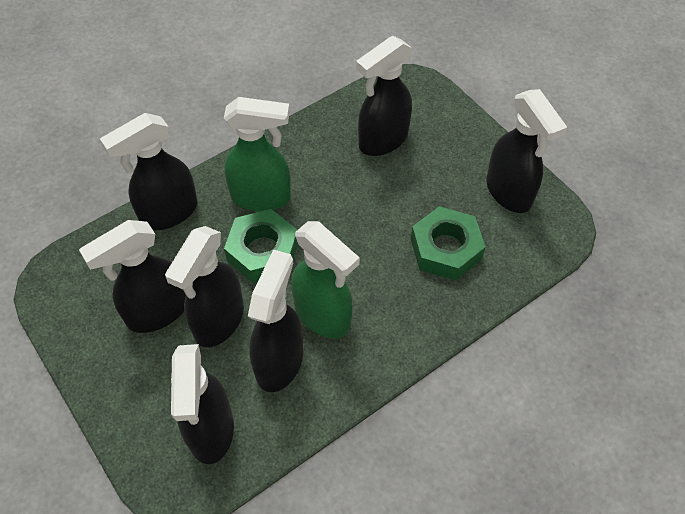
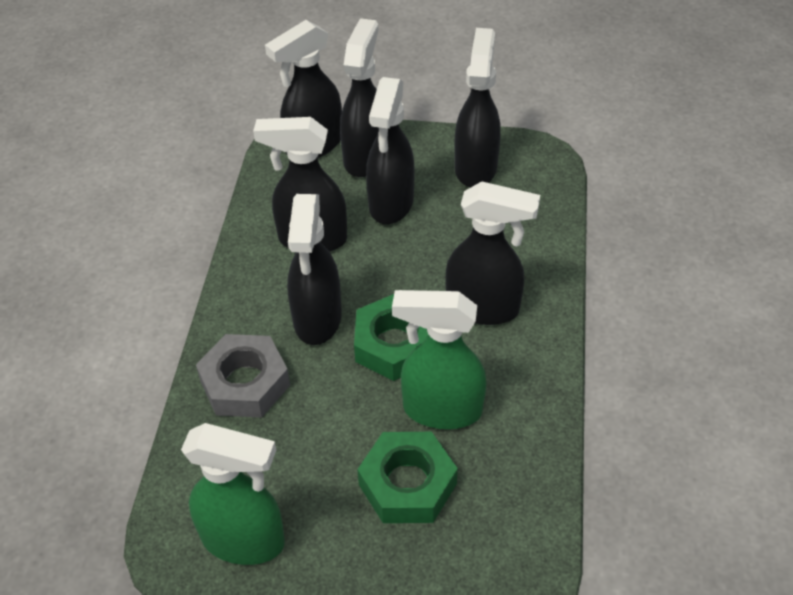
grey nut: none = 0 -> [196,334,290,418] = 1

